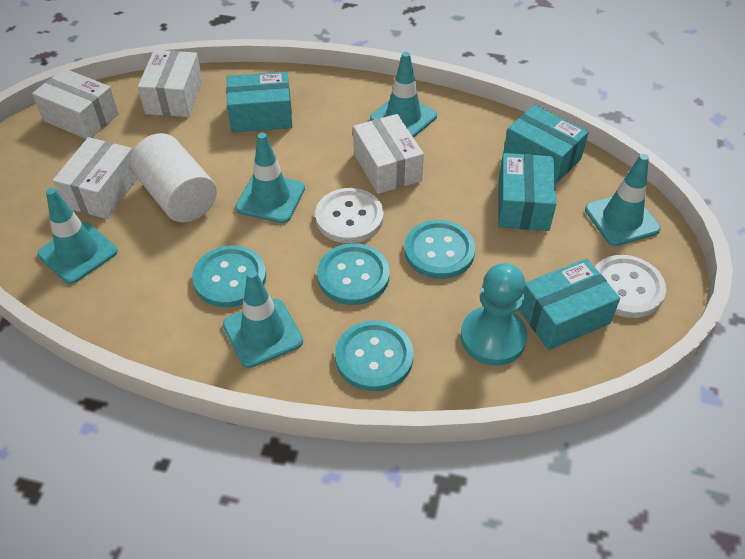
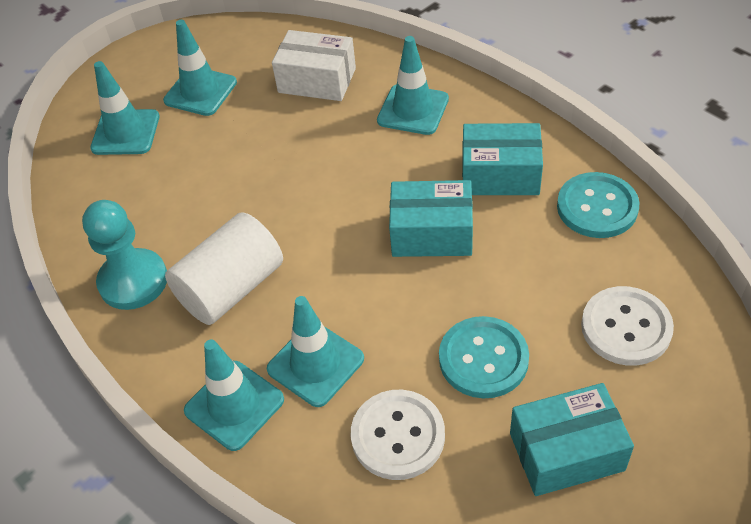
turquoise box: [226,72,292,133] [498,153,556,231] [503,105,589,184] [519,258,620,350] = 4 -> [389,180,473,257] [462,123,543,195] [510,383,634,496] = 3
turquoise button: [192,246,266,307] [317,243,390,305] [335,321,413,391] [404,220,475,279] = 4 -> [439,316,529,398] [557,172,640,238] = 2
white box: [32,68,119,139] [52,137,138,219] [138,50,202,117] [353,114,424,194] = 4 -> [272,30,356,101] = 1

